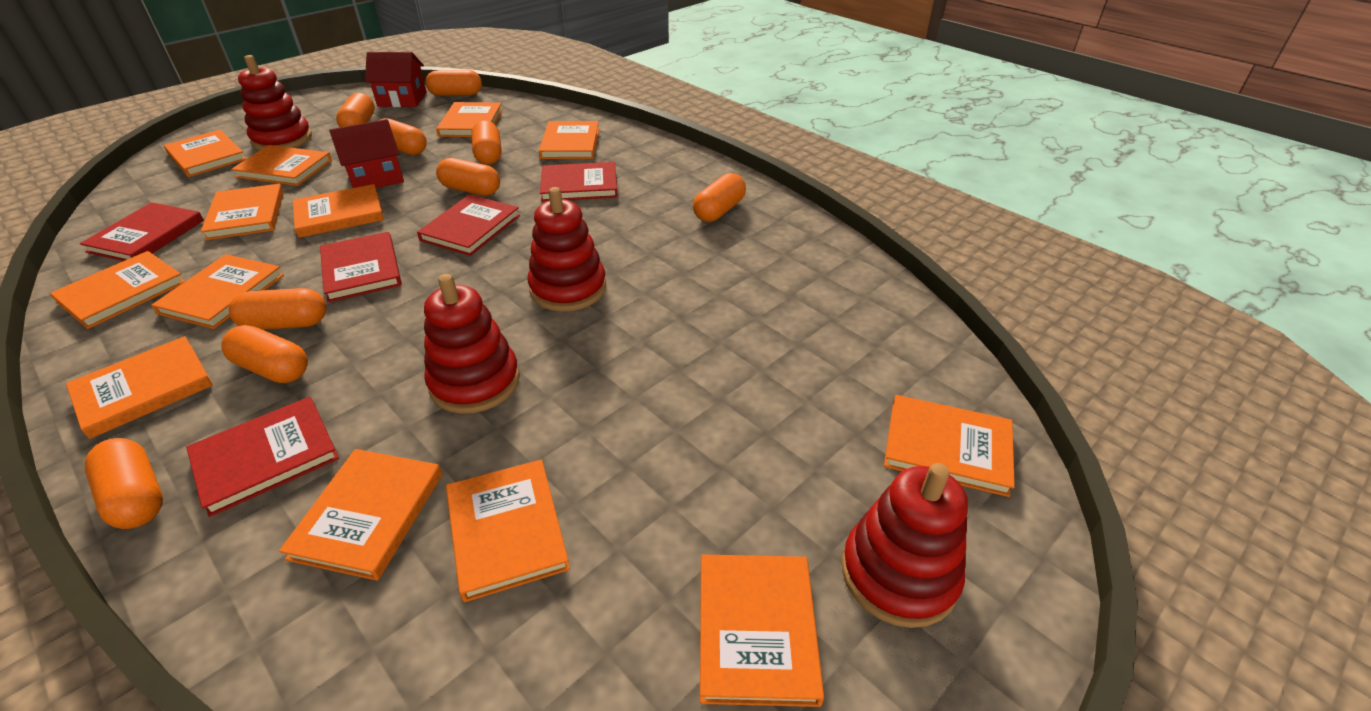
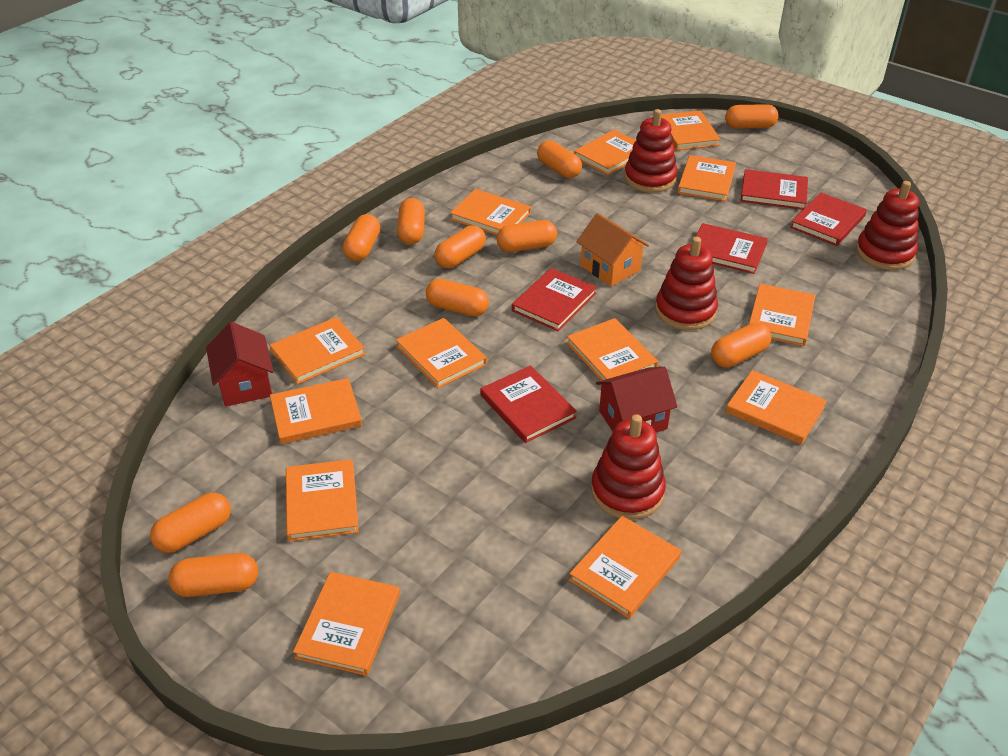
orange capsule: [85,438,163,529] [221,325,308,383] [229,288,326,330] [336,93,375,127] [380,118,427,155] [425,70,482,96] [436,158,500,196] [472,120,501,165] [693,173,746,222] = 9 -> [150,493,231,553] [168,553,258,597] [343,214,380,261] [397,198,425,244] [426,279,489,317] [435,225,486,268] [497,220,557,252] [537,140,582,178] [711,323,771,368] [725,104,779,129] = 10
orange house: none = 0 -> [576,213,649,286] = 1

